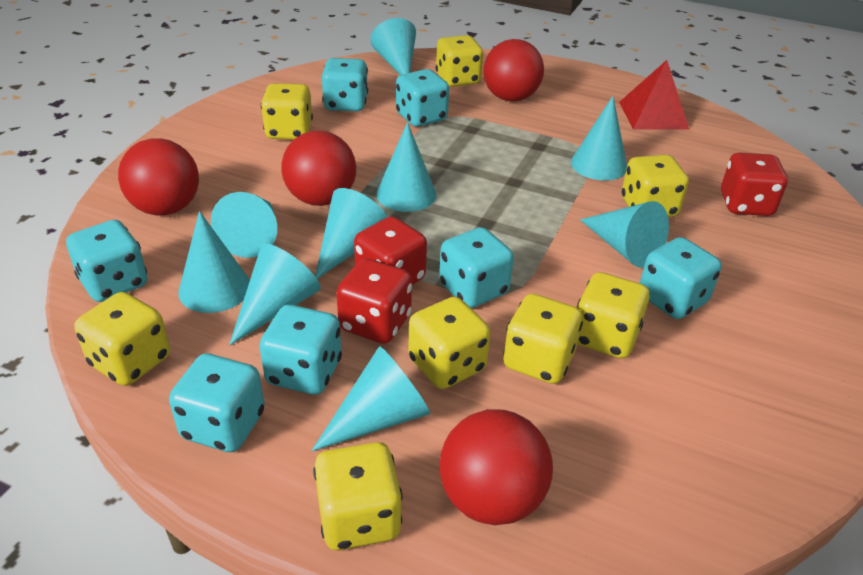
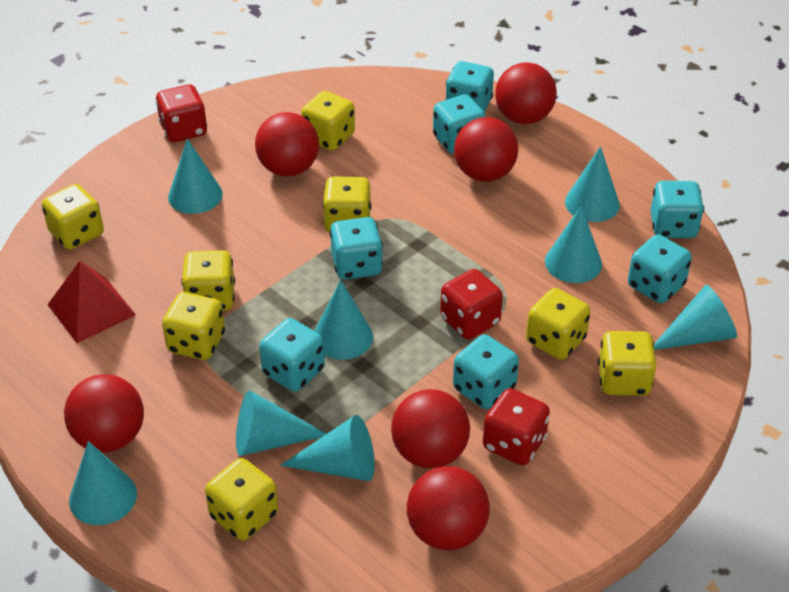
red ball: [118,138,199,215] [281,131,356,206] [440,409,553,525] [484,39,544,102] = 4 -> [64,374,144,453] [255,112,319,177] [391,389,470,468] [407,466,489,550] [454,117,518,182] [495,62,557,124] = 6
turquoise cone: [178,211,250,313] [211,192,277,258] [229,244,321,345] [312,346,430,451] [315,188,388,279] [371,18,416,75] [376,122,436,212] [571,96,627,180] [580,201,669,268] = 9 -> [69,441,137,525] [168,138,223,214] [236,391,326,456] [280,415,375,481] [315,280,373,360] [545,206,602,283] [565,146,620,222] [654,285,737,350] = 8

